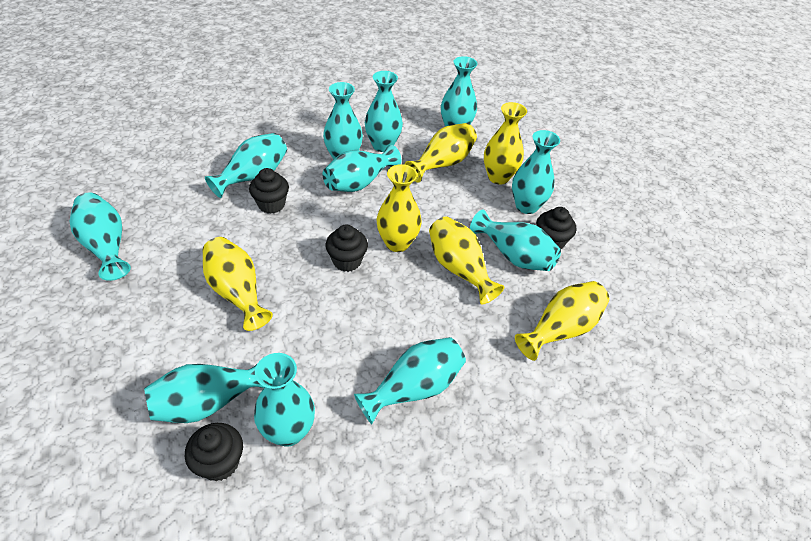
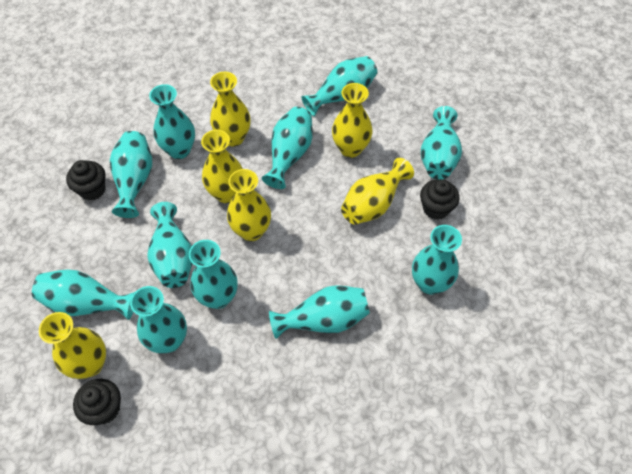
black cupcake: [185,423,243,481] [249,168,289,214] [326,224,368,272] [536,207,576,249] = 4 -> [66,160,106,201] [73,379,121,425] [420,179,459,220] = 3

